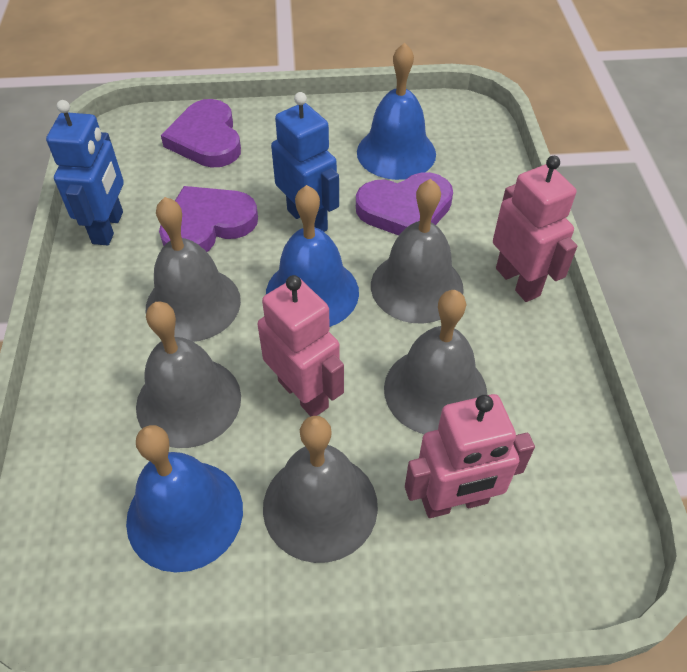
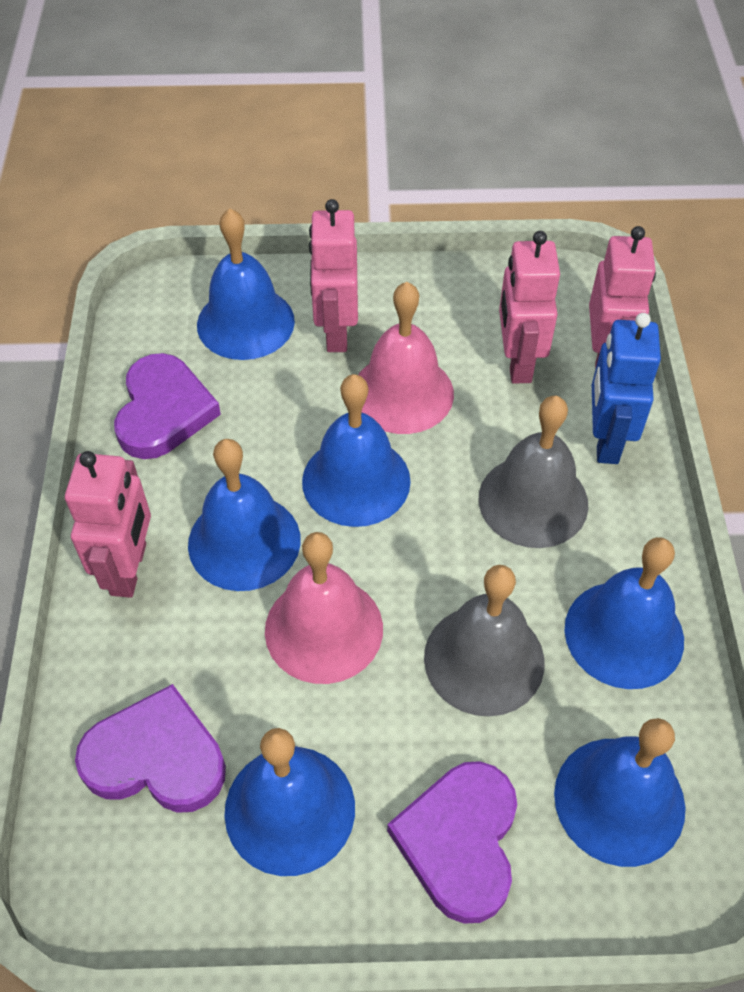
blue bell: [126,425,243,572] [266,185,359,327] [357,43,436,180] = 3 -> [188,439,301,591] [197,208,295,360] [224,728,355,876] [302,374,411,527] [554,718,686,867] [564,537,684,689] = 6
blue robot: [46,100,124,246] [271,92,339,232] = 2 -> [592,313,661,464] = 1
grey bell: [136,301,241,448] [146,197,241,342] [263,416,378,563] [371,179,464,323] [384,290,488,434] = 5 -> [424,565,545,717] [479,396,589,548] = 2
pink bell: none = 0 -> [265,532,383,684] [358,282,454,434] = 2
pink robot: [257,275,344,416] [405,394,535,518] [493,156,577,302] = 3 -> [65,451,151,598] [309,199,358,352] [499,231,560,383] [589,226,656,368] = 4

